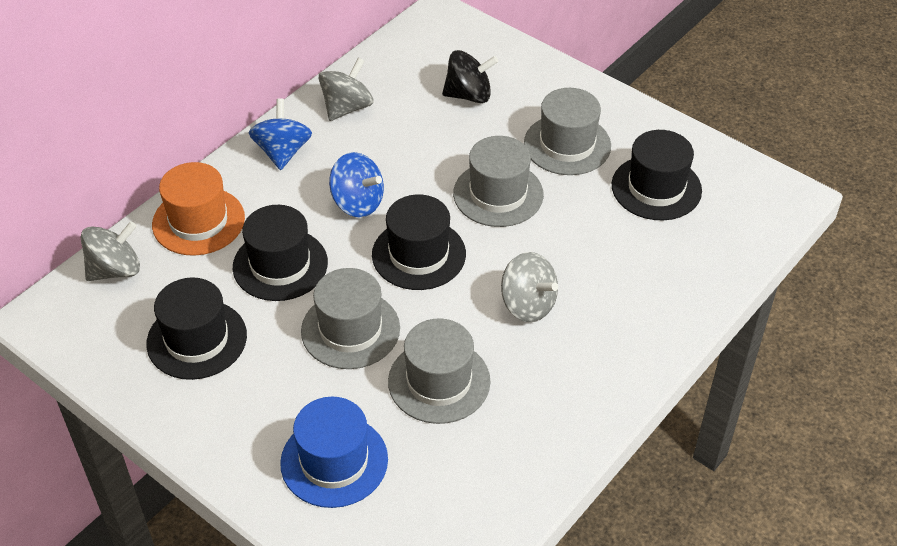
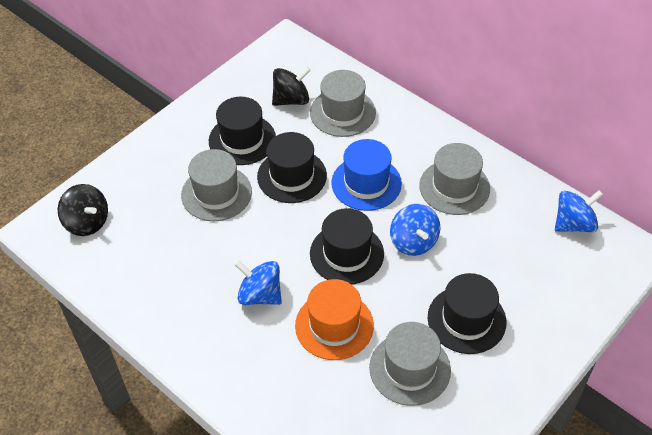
black spinning top: [442,50,498,103] = 1 -> [58,184,108,236] [272,67,311,106] = 2
blue spinning top: [249,99,312,170] [329,152,384,217] = 2 -> [235,260,282,305] [390,204,440,256] [555,190,603,232] = 3
grey spinning top: [81,221,140,281] [319,58,373,121] [501,252,558,322] = 3 -> none = 0

